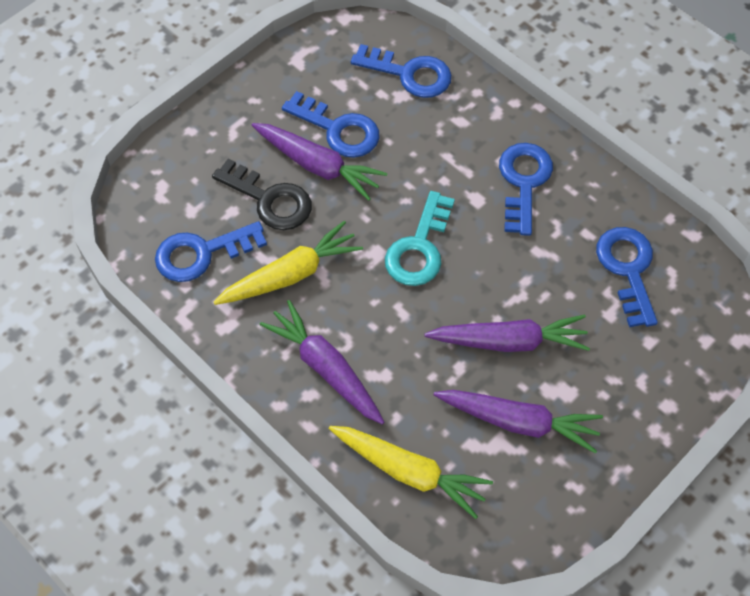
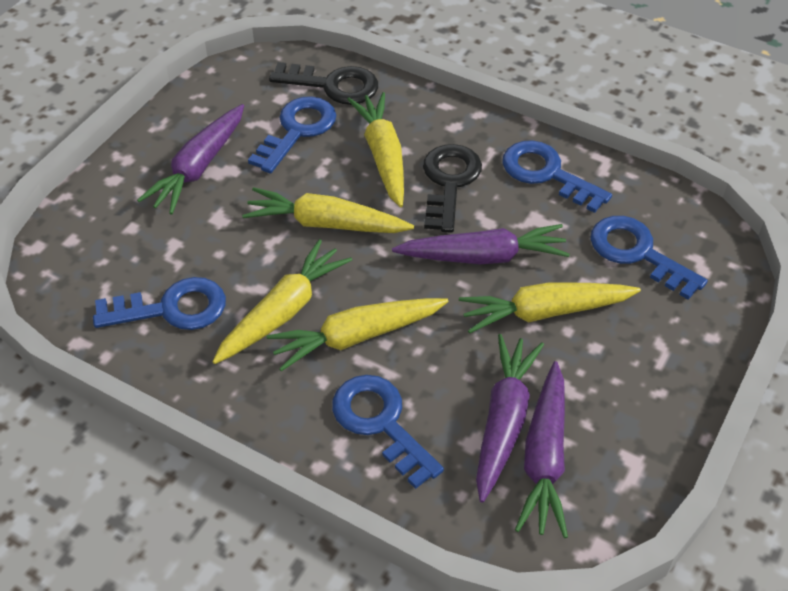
black key: [212,158,312,230] = 1 -> [269,62,378,105] [423,144,482,233] = 2
turquoise key: [385,191,455,286] = 1 -> none = 0
yellow carrot: [214,221,363,305] [329,426,493,519] = 2 -> [212,239,352,364] [242,187,414,233] [267,298,449,371] [347,92,404,207] [459,282,641,334] = 5

